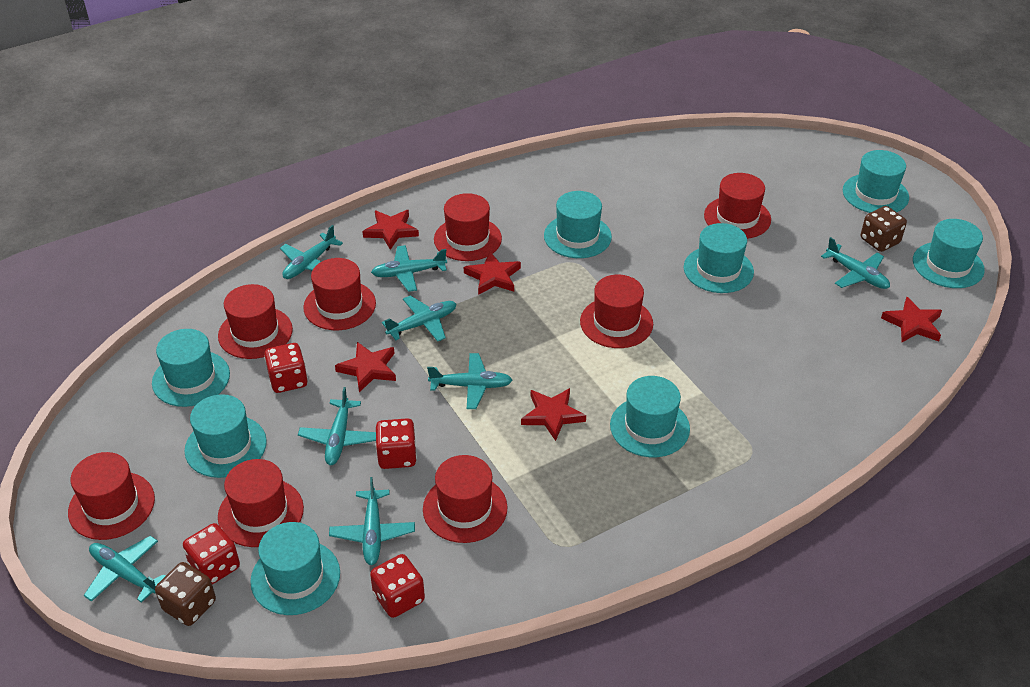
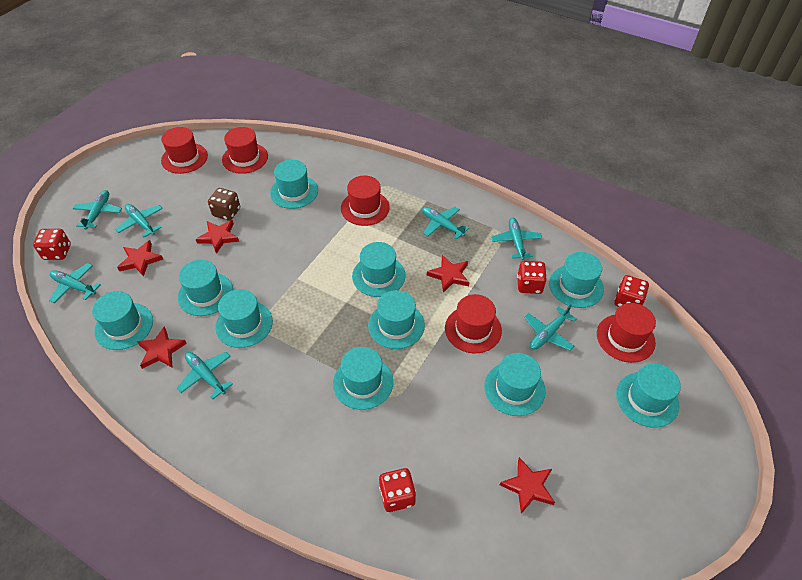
brown dice: [155,562,216,626] [861,206,907,252] = 2 -> [208,188,240,221] = 1
red hat: [68,452,155,540] [218,284,293,359] [218,459,304,547] [303,258,376,330] [423,455,508,543] [434,193,502,261] [580,275,653,348] [704,173,771,239] = 8 -> [161,127,208,174] [222,127,268,174] [341,176,390,226] [445,294,502,353] [597,303,656,363] = 5
turquoise hat: [152,329,230,407] [185,394,267,478] [250,522,340,615] [544,191,612,258] [610,376,690,457] [684,223,754,293] [843,150,909,213] [913,219,985,288] = 8 -> [92,291,153,350] [178,260,233,316] [215,289,273,348] [270,160,318,209] [333,347,393,410] [352,242,406,297] [368,290,425,349] [484,353,546,416] [549,252,604,308] [616,363,681,428] = 10
turquoise plane: [84,536,165,603] [280,225,343,279] [298,387,376,465] [329,477,415,565] [371,245,447,292] [382,295,456,342] [427,353,512,409] [821,237,890,289] = 8 -> [49,263,101,303] [73,190,122,230] [115,204,163,237] [177,352,233,399] [422,207,469,240] [491,218,542,260] [524,304,577,350] = 7

